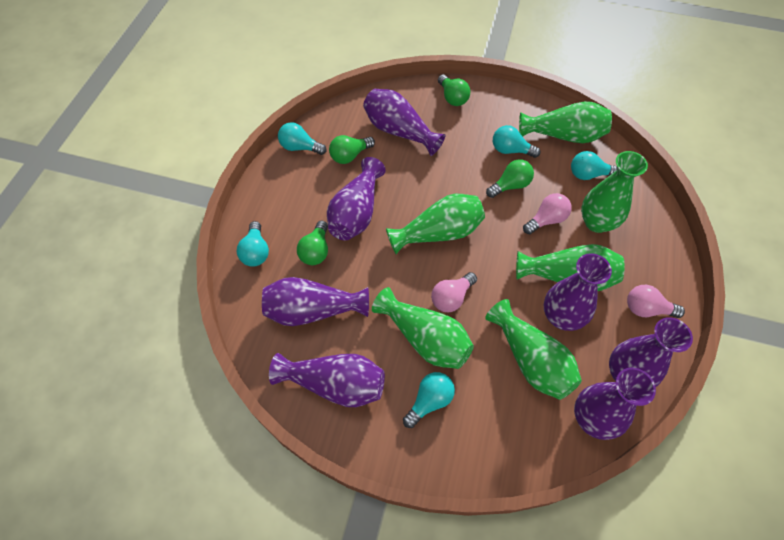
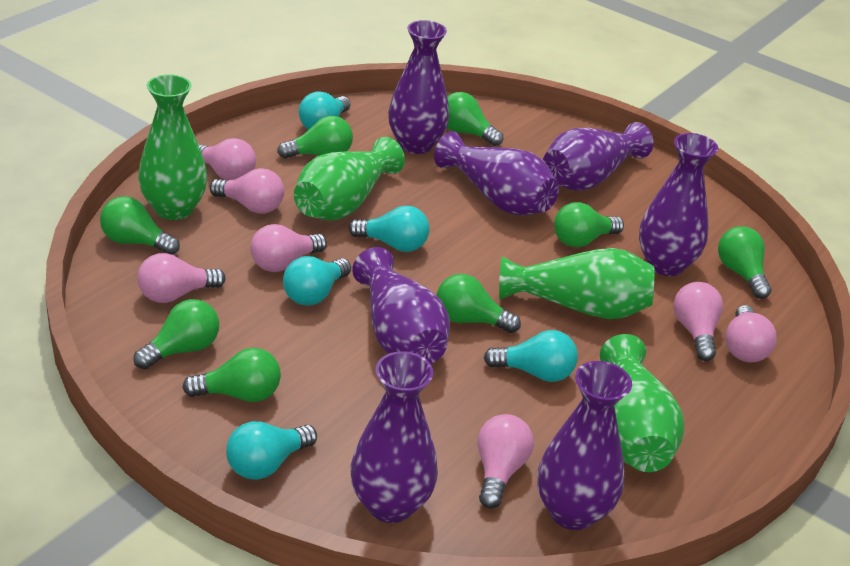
green light bulb: [297,221,328,265] [329,135,375,164] [438,74,471,106] [486,159,534,198] = 4 -> [100,196,180,255] [133,299,219,369] [183,348,281,402] [277,116,353,158] [437,274,521,333] [447,92,503,146] [554,202,624,247] [718,226,772,299] = 8
green vase: [372,287,474,369] [386,194,485,254] [485,299,582,400] [516,244,625,291] [519,101,612,143] [581,151,648,233] = 6 -> [138,74,207,220] [294,137,405,220] [499,248,654,319] [600,334,684,472] = 4
pink light bulb: [431,272,477,312] [523,193,572,234] [627,285,685,318] = 3 -> [137,253,225,303] [198,138,256,180] [209,168,284,214] [250,224,327,272] [478,414,534,509] [673,282,723,361] [725,305,777,362] = 7

